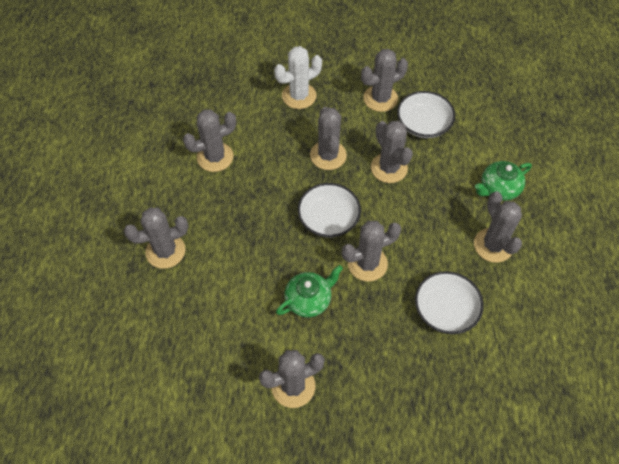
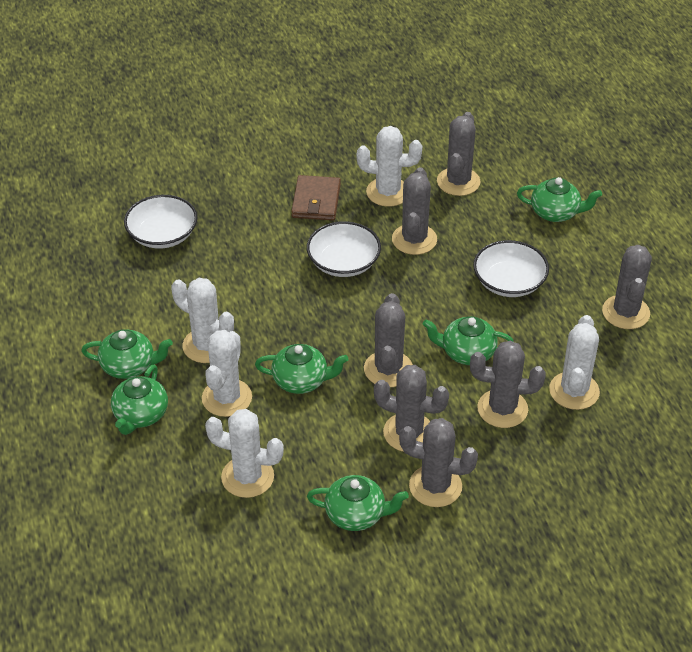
brown wallet: none = 0 -> [291,175,341,221] = 1
green teapot: [276,265,343,318] [475,161,532,201] = 2 -> [81,329,173,379] [111,365,168,435] [255,344,348,394] [307,475,409,531] [423,316,514,365] [517,177,602,222] = 6
grey cactus: [124,208,188,269] [183,109,236,172] [259,350,325,408] [310,107,347,170] [342,221,401,281] [361,49,408,112] [371,121,413,183] [474,192,522,263] = 8 -> [364,293,413,387] [374,365,449,452] [392,167,437,255] [399,418,478,507] [437,112,480,196] [470,341,546,428] [602,245,652,329] = 7
white cactus: [274,46,322,109] = 1 -> [171,278,234,363] [202,330,252,417] [205,409,284,498] [357,126,422,207] [549,315,600,410] = 5

